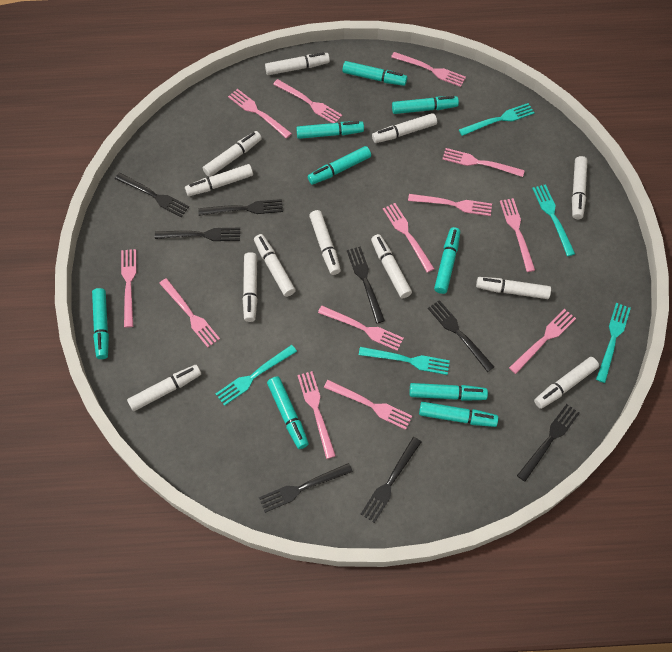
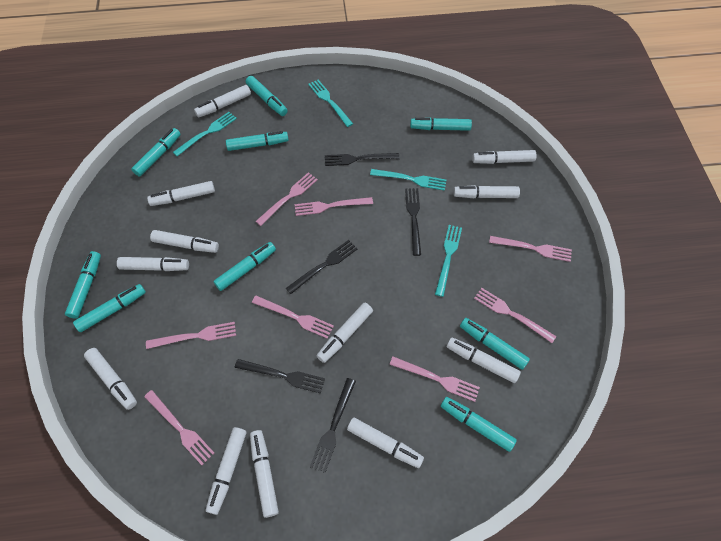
black fork: [115,173,189,217] [155,228,240,241] [198,199,283,216] [259,463,353,513] [347,246,385,323] [361,437,421,523] [428,300,494,372] [517,404,580,482] = 8 -> [235,359,325,393] [286,240,357,294] [310,378,356,473] [325,153,399,166] [405,188,421,256] = 5
pink fork: [121,249,136,328] [159,278,220,347] [228,89,292,139] [273,79,342,123] [297,371,336,459] [318,306,404,351] [324,380,412,430] [383,203,435,273] [391,52,466,87] [408,194,492,216] [442,148,525,177] [500,198,535,272] [509,309,576,374] = 13 -> [144,390,214,465] [146,322,236,349] [252,296,334,339] [255,172,318,226] [295,197,373,216] [390,357,480,402] [474,288,556,343] [489,236,572,262] = 8
turquoise fork: [216,345,297,406] [359,347,450,375] [459,103,534,136] [532,184,575,256] [596,303,631,383] = 5 -> [173,112,237,156] [308,80,353,127] [370,169,446,191] [435,225,462,297] = 4

